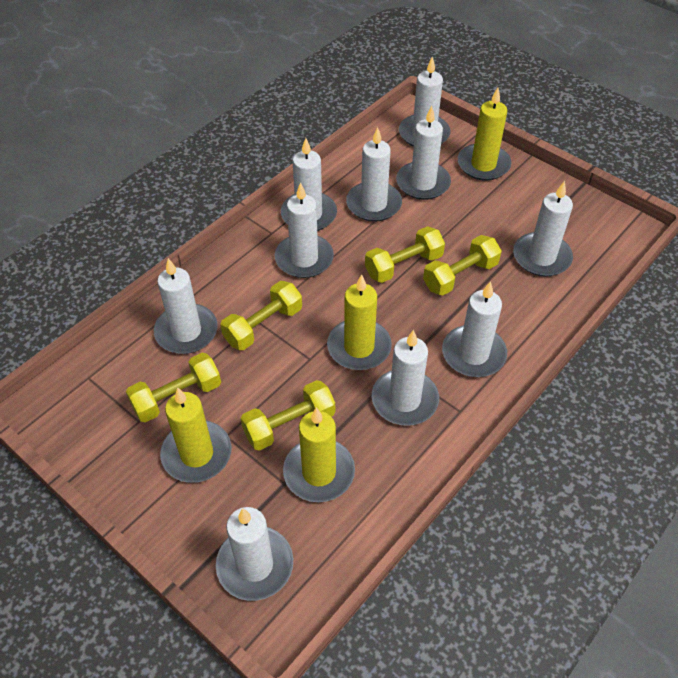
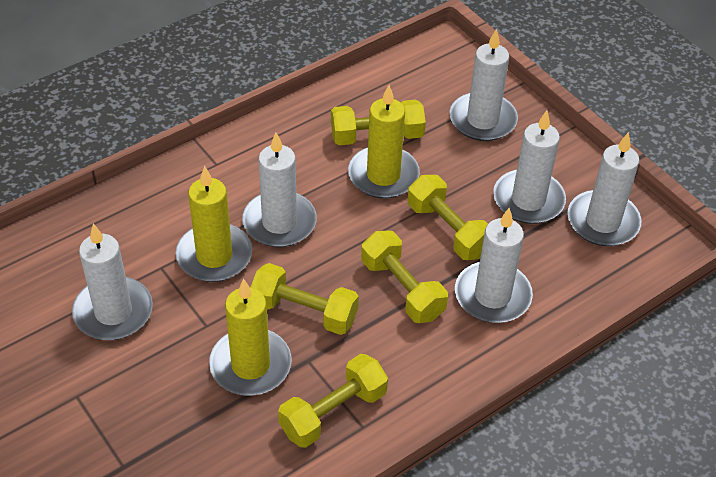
white candle: [154,258,218,354] [216,507,293,601] [275,182,334,278] [281,138,337,231] [346,127,402,222] [372,330,439,426] [396,106,451,200] [399,56,451,147] [442,281,507,377] [513,181,573,277] = 10 -> [72,223,153,340] [242,133,317,247] [449,29,518,141] [455,208,533,323] [493,110,566,224] [567,132,641,246] = 6
yellow candle: [160,387,232,483] [283,407,355,502] [327,274,392,370] [458,88,511,181] = 4 -> [175,166,252,282] [209,279,292,396] [348,85,420,199] = 3

